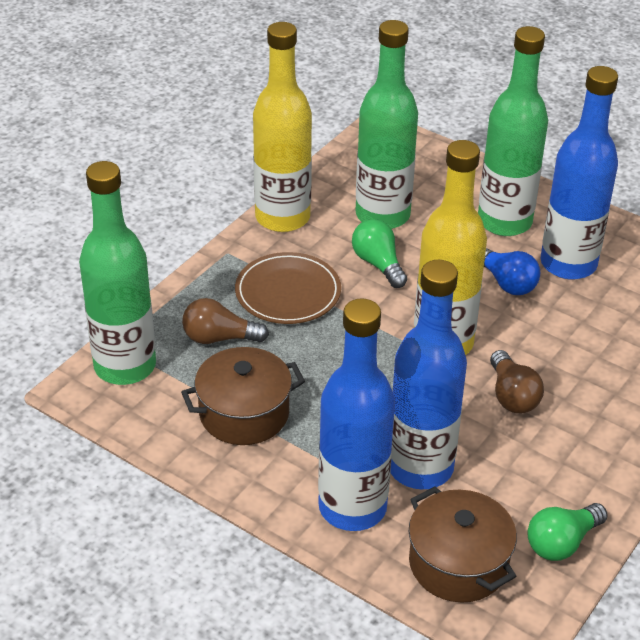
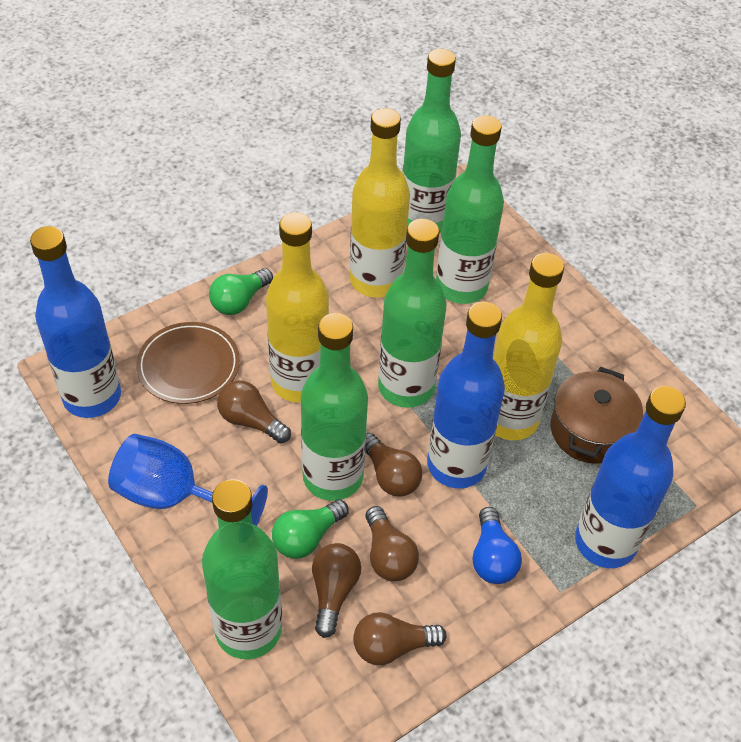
blue goblet: none = 0 -> [108,434,268,526] = 1
brown light bulb: [182,298,269,344] [490,350,544,413] = 2 -> [217,380,291,443] [312,543,361,638] [353,612,446,665] [365,433,422,496] [365,506,419,581] = 5
brown pot: [181,347,305,445] [409,486,517,603] = 2 -> [551,367,643,464] = 1
green bottle: [79,161,156,385] [356,20,418,229] [478,26,548,236] = 3 -> [202,479,282,659] [301,313,368,501] [378,219,447,408] [402,49,461,233] [436,115,504,304] = 5
yellow bottle: [253,22,312,232] [414,140,487,355] = 2 -> [266,212,329,402] [350,108,410,297] [493,253,564,440] = 3

